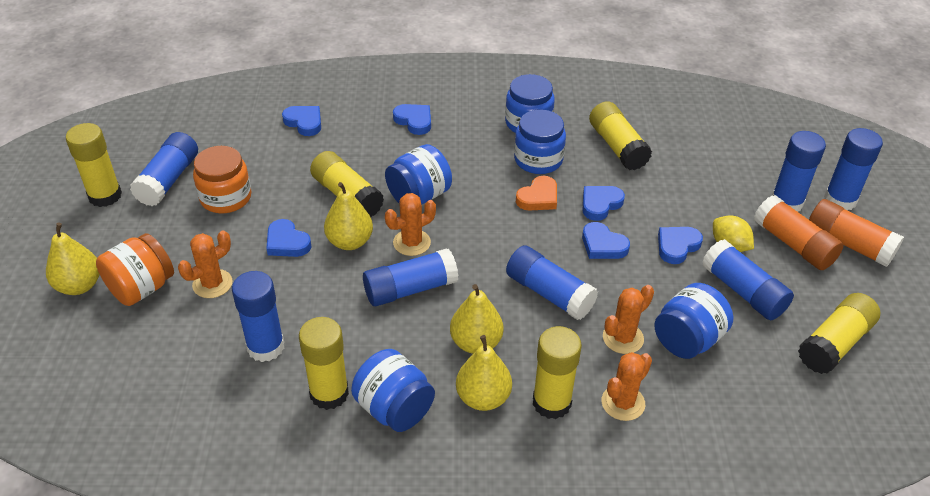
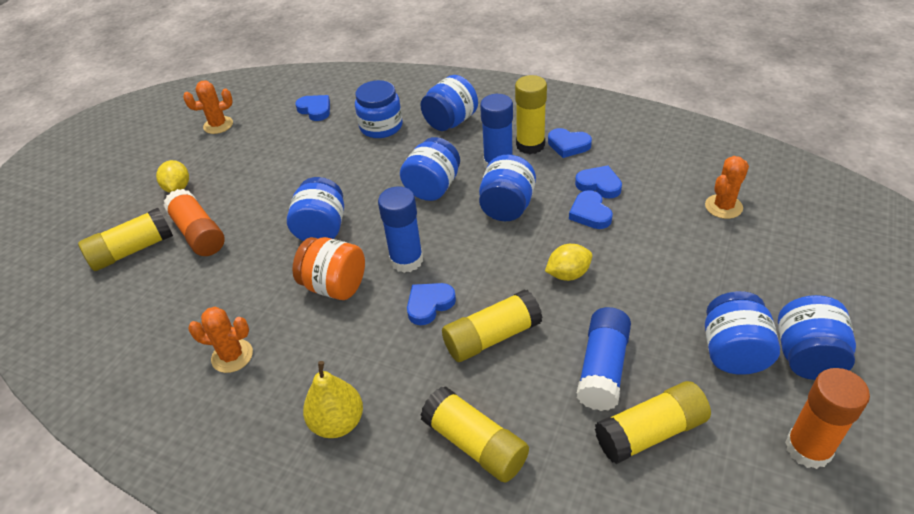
blue glue stick: [130,132,198,206] [232,271,284,362] [363,248,459,306] [506,245,598,320] [702,239,794,320] [772,131,826,212] [824,128,883,210] = 7 -> [378,186,423,273] [480,94,513,168] [577,307,631,411] = 3
blue heart: [266,219,311,257] [282,106,321,136] [393,104,431,135] [582,222,630,259] [583,186,625,221] [658,227,703,264] = 6 -> [295,95,330,121] [407,283,456,325] [548,128,592,158] [569,190,613,229] [575,165,622,199] = 5
blue jar: [351,349,435,432] [385,144,452,205] [505,74,555,133] [514,110,566,174] [654,283,733,359] = 5 -> [287,177,344,241] [355,80,403,138] [400,137,460,201] [420,75,478,131] [479,154,536,221] [705,291,780,375] [778,295,856,380] = 7
orange cactus: [178,231,232,298] [385,193,436,256] [602,352,652,421] [603,285,654,354] = 4 -> [183,81,233,134] [188,307,253,373] [705,156,749,219] = 3
orange heart: [516,176,557,211] = 1 -> none = 0
orange jar: [96,233,174,306] [193,146,251,213] = 2 -> [292,237,365,300] = 1
yellow glue stick: [66,123,122,207] [299,317,349,410] [310,151,384,217] [533,326,582,419] [589,101,652,170] [798,293,881,374] = 6 -> [78,208,173,271] [420,386,529,483] [442,289,542,362] [515,75,547,154] [595,381,711,464] = 5
yellow lemon: [713,215,754,252] = 1 -> [156,160,189,193] [545,244,592,281] = 2
yellow pear: [46,223,100,295] [324,182,373,250] [450,284,504,354] [456,335,512,411] = 4 -> [303,361,363,438] = 1

